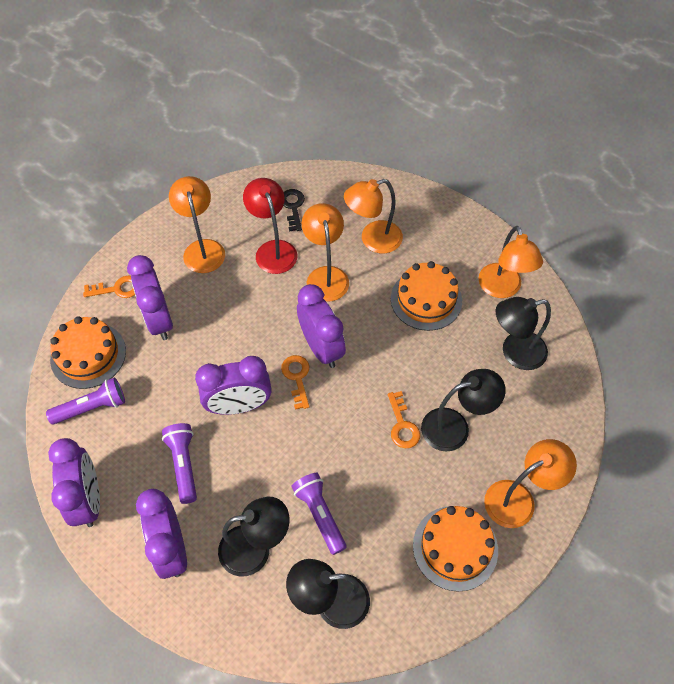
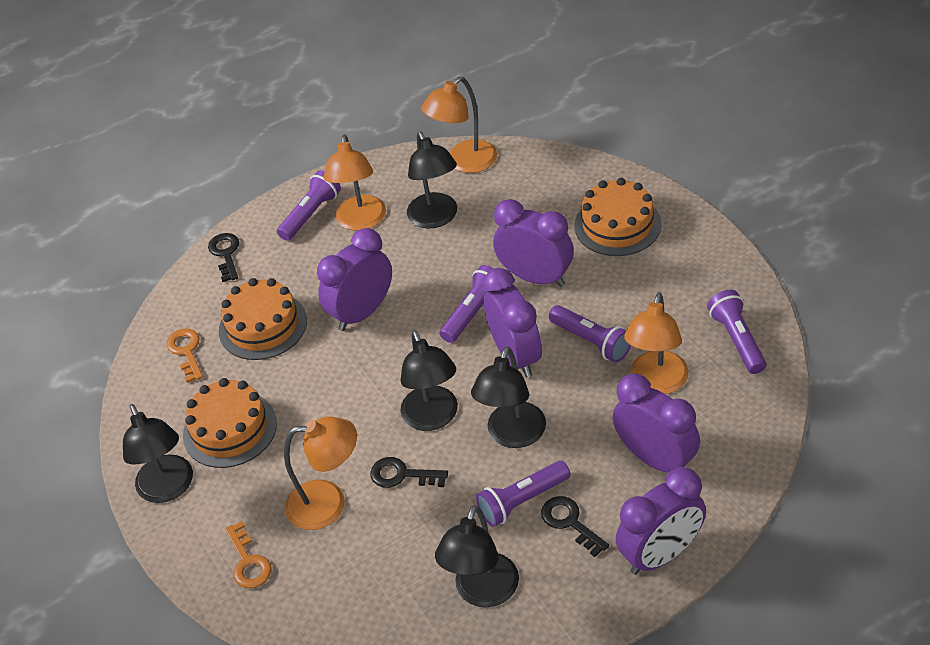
black key: [283,189,305,231] = 1 -> [208,233,239,282] [370,457,448,488] [541,496,609,557] = 3
black lamp: [218,497,290,577] [286,559,370,629] [421,369,506,452] [496,297,551,370] = 4 -> [123,404,193,503] [400,330,458,431] [407,131,457,229] [435,505,519,608] [471,346,546,448] = 5
orange key: [83,276,135,298] [281,355,310,410] [388,391,420,448] = 3 -> [166,329,203,383] [225,521,272,588] = 2
orange lamp: [169,176,225,273] [302,203,349,302] [344,179,403,253] [479,226,543,298] [484,439,577,528] = 5 -> [284,417,357,530] [324,134,386,231] [421,77,497,173] [624,292,689,394] = 4
purple flashlight: [46,377,125,424] [162,423,197,504] [291,473,347,555] = 3 -> [277,170,341,241] [440,265,494,343] [476,461,570,527] [549,305,631,363] [707,290,766,374] = 5
red lamp: [243,178,298,274] = 1 -> none = 0

